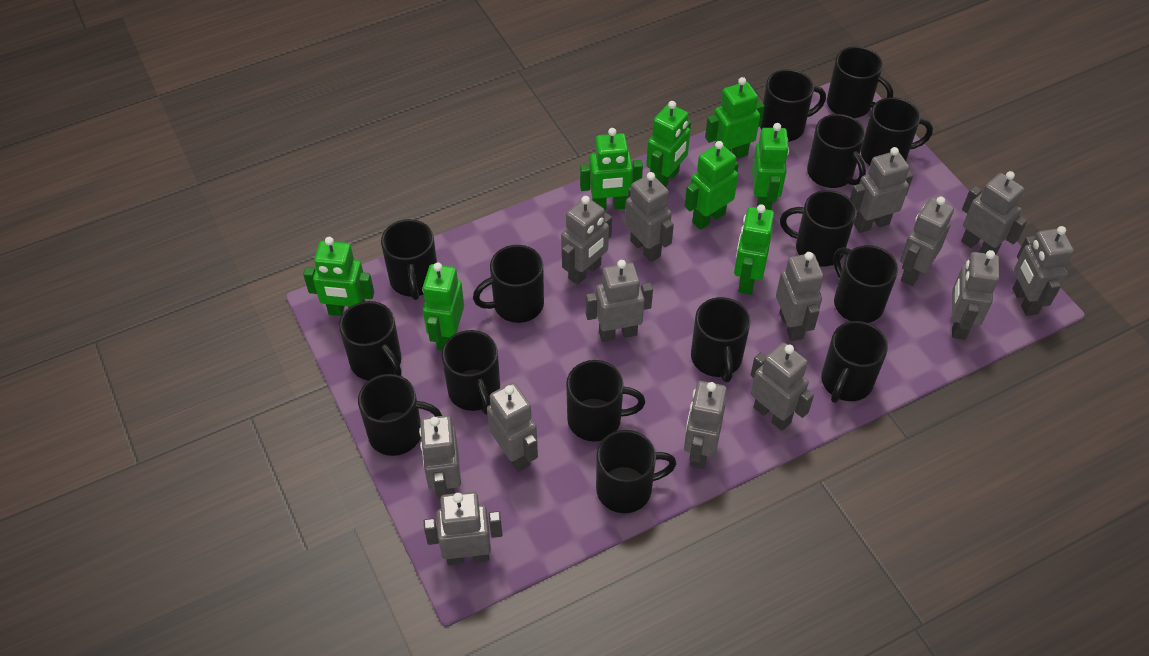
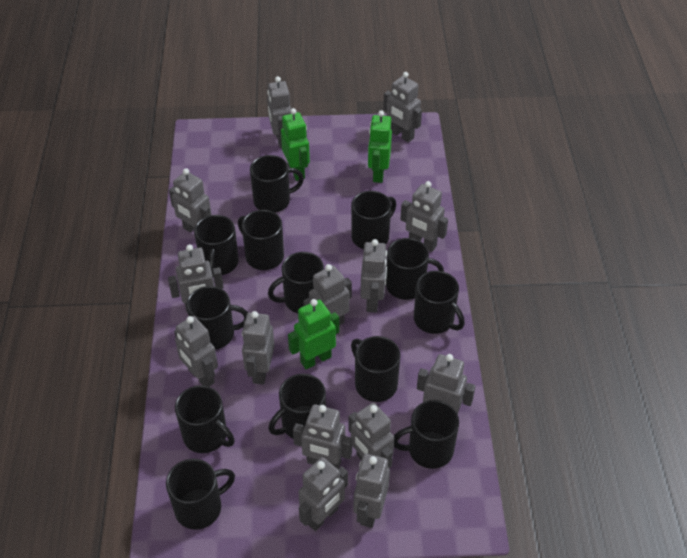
black mug: [339,301,402,381] [358,374,442,456] [381,219,437,300] [442,330,500,415] [473,245,544,323] [566,360,645,441] [596,430,677,513] [691,297,751,382] [760,69,826,142] [780,190,856,267] [807,114,866,188] [821,321,888,403] [827,47,893,118] [833,245,898,323] [861,97,933,166] = 15 -> [166,459,235,530] [175,385,235,453] [186,286,248,350] [194,215,239,278] [238,210,284,270] [250,155,304,213] [268,252,324,313] [269,374,326,439] [351,191,396,249] [351,336,401,402] [386,238,444,300] [394,400,459,469] [414,271,465,334] = 13
green robot: [303,237,374,316] [422,262,464,351] [580,128,643,210] [646,101,691,187] [685,141,739,230] [705,77,764,158] [734,204,774,295] [752,123,789,210] = 8 -> [281,108,310,181] [288,299,339,369] [368,110,392,183] = 3

